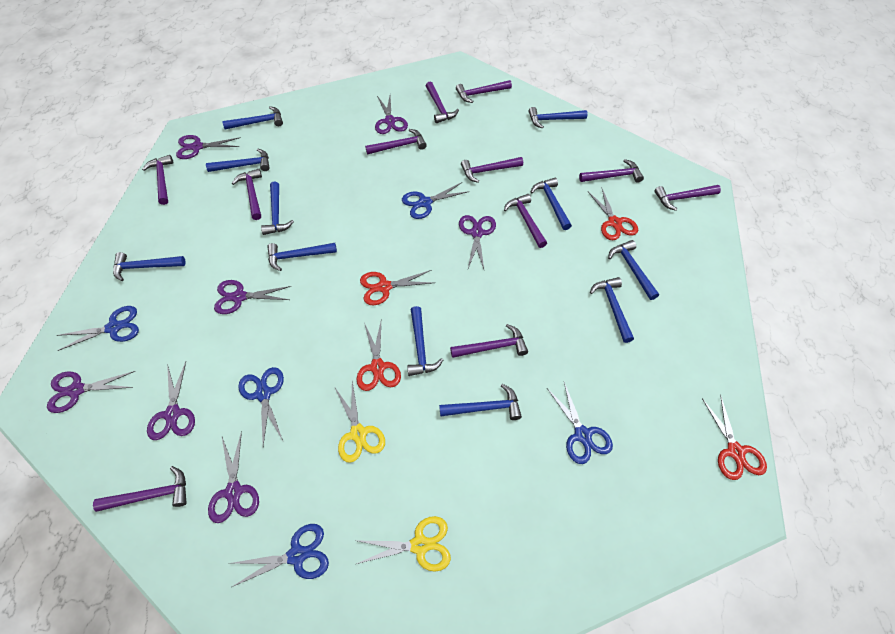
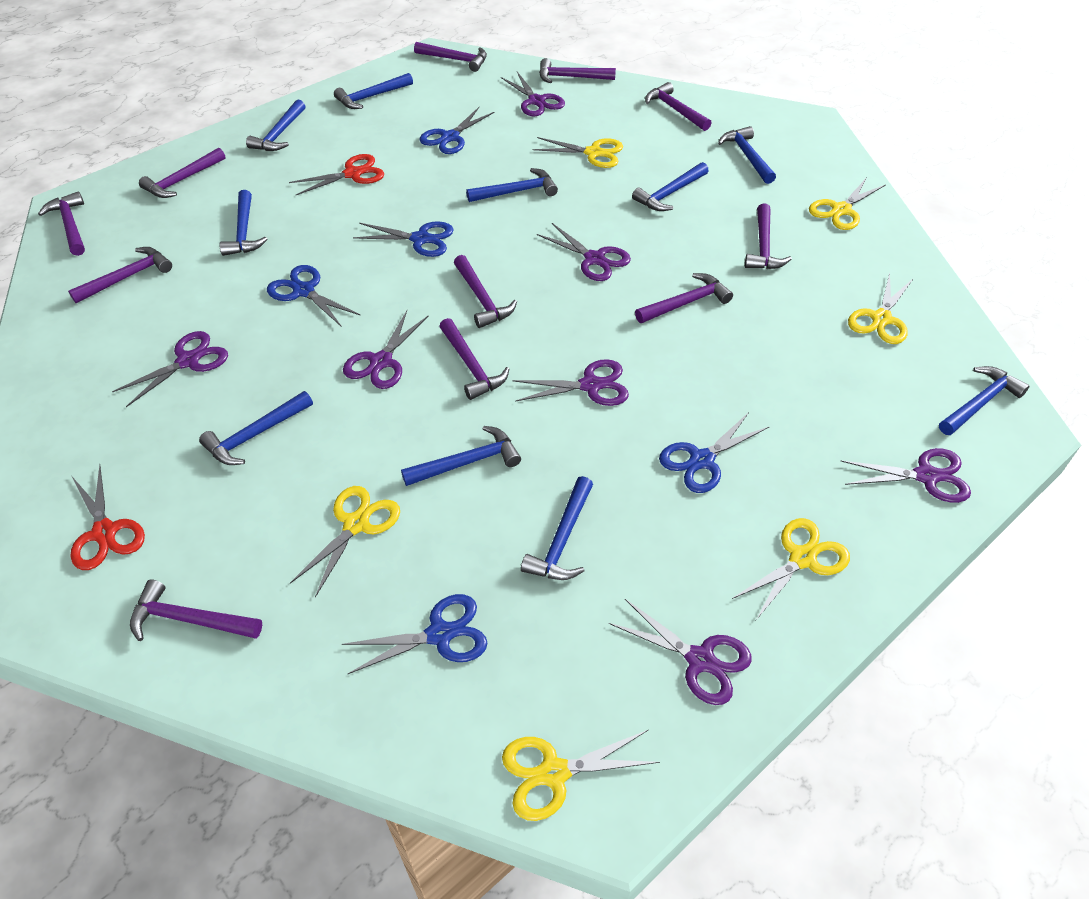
blue hammer: [113,252,186,281] [206,149,270,172] [222,106,283,129] [261,181,294,235] [267,243,337,271] [407,306,443,376] [439,384,522,420] [529,107,588,129] [531,178,572,230] [590,277,634,343] [608,240,659,300] = 11 -> [199,391,313,465] [220,190,267,256] [246,99,306,151] [334,73,413,109] [401,426,521,486] [466,168,558,202] [521,476,593,580] [632,162,709,211] [718,126,776,184] [939,366,1030,435] = 10
red scissors: [357,322,401,391] [360,270,434,305] [588,187,638,240] [702,395,767,480] = 4 -> [71,465,145,570] [289,154,384,195] = 2
yellow scissors: [335,382,385,463] [354,516,451,572] = 2 -> [290,486,400,597] [502,730,660,821] [532,137,623,168] [732,518,850,620] [809,177,885,230] [848,273,913,344] = 6

